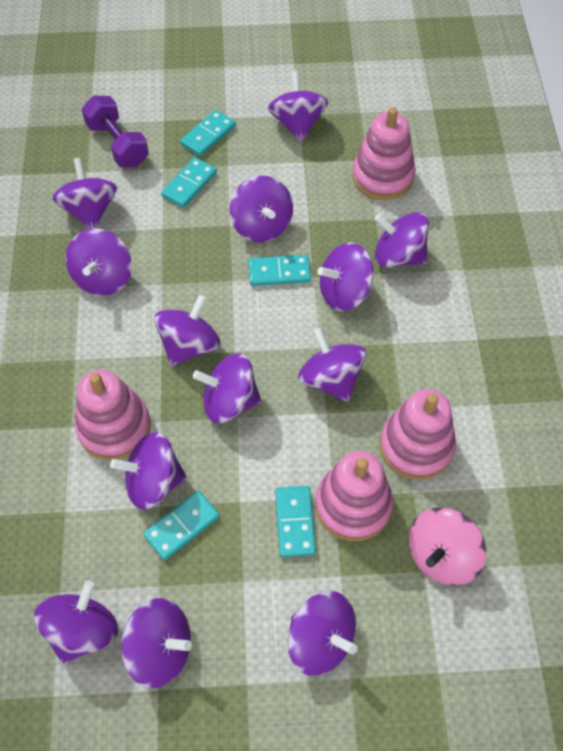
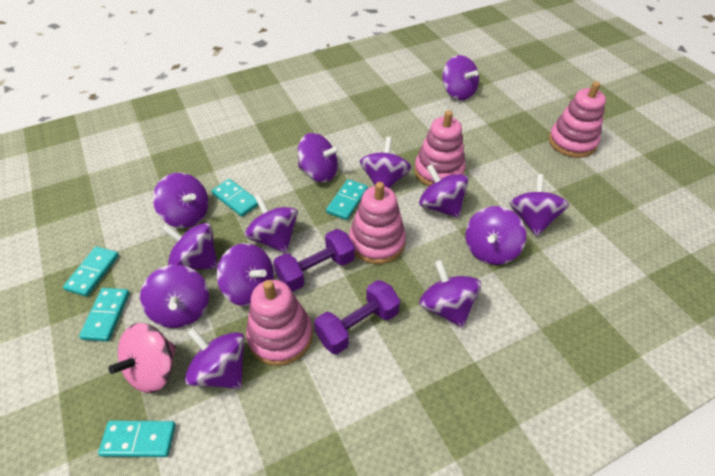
purple dumbbell: [81,95,149,167] = 1 -> [273,229,355,292] [314,280,400,354] = 2

